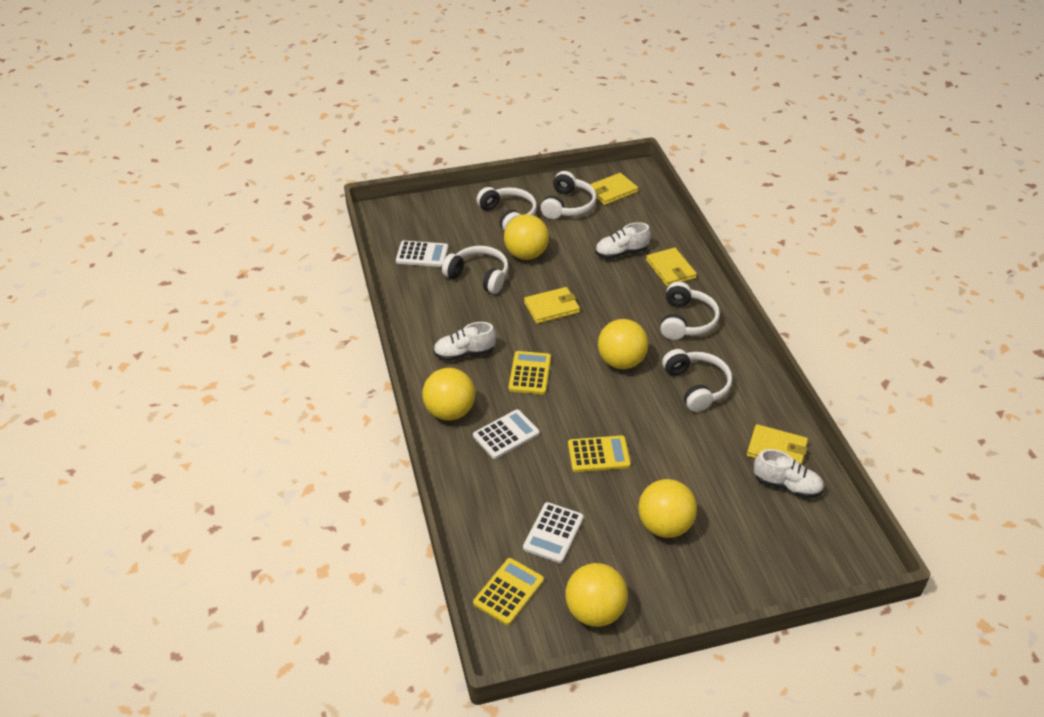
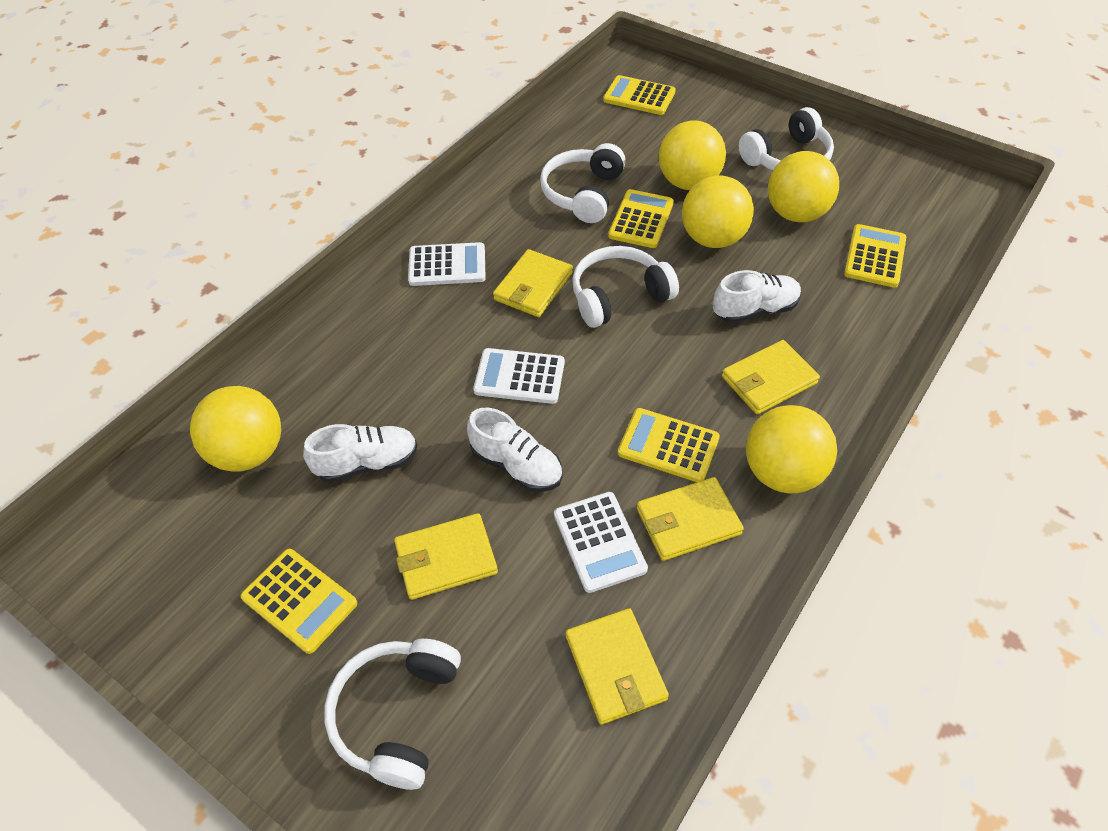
white headphones: [442,246,509,294] [476,187,537,231] [540,171,597,219] [660,282,720,340] [662,349,732,412] = 5 -> [324,639,461,790] [540,143,626,223] [572,246,679,328] [739,107,834,170] = 4
yellow calculator: [473,558,544,625] [509,351,551,394] [568,435,631,472] = 3 -> [241,549,357,654] [603,75,676,115] [608,189,674,248] [618,408,720,482] [844,224,906,288] = 5
yellow wallet: [524,287,580,324] [590,173,638,205] [646,248,697,287] [747,424,808,464] = 4 -> [394,513,498,600] [493,249,573,317] [566,608,669,725] [637,477,744,561] [722,340,820,414] = 5

